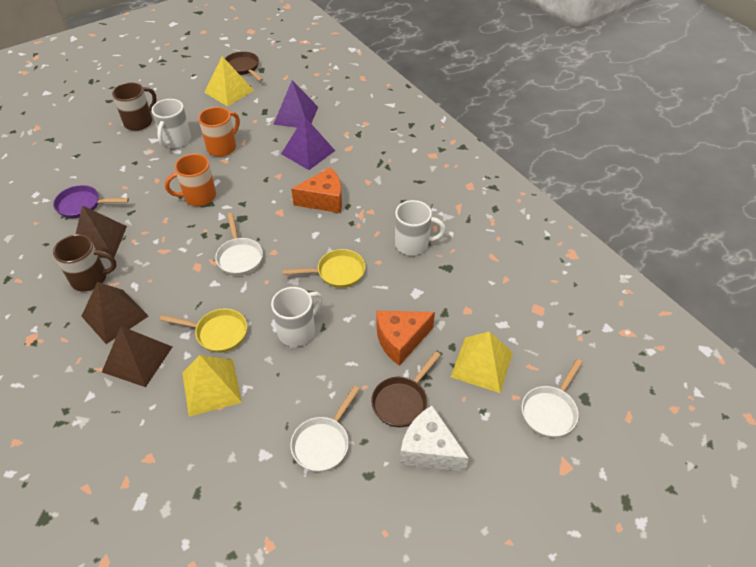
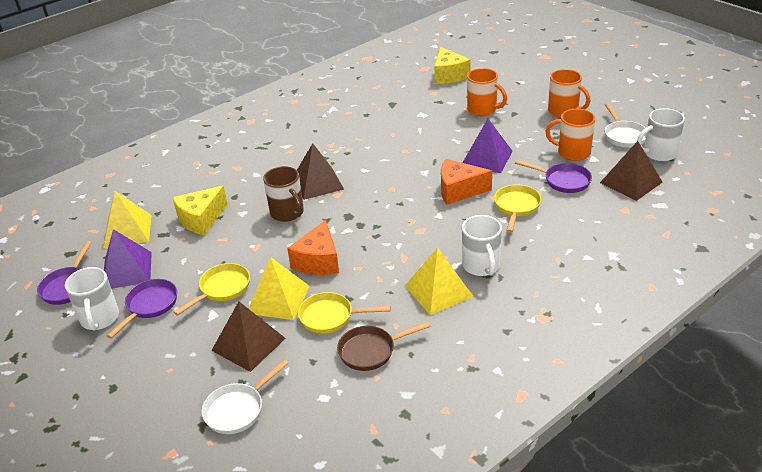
brown mug: [53,234,117,291] [112,82,157,131] = 2 -> [263,166,304,222] = 1
brown pan: [225,51,263,81] [371,351,441,427] = 2 -> [337,321,431,371] = 1
orange mug: [165,154,216,206] [198,107,240,157] = 2 -> [467,68,507,116] [545,109,595,161] [548,69,590,118] = 3
purple pan: [53,185,129,218] = 1 -> [37,241,92,305] [107,279,177,339] [515,160,592,193] = 3
white cheese: [400,406,469,472] = 1 -> none = 0
white pan: [215,213,263,276] [290,386,360,472] [521,359,583,438] = 3 -> [202,359,289,434] [605,103,646,147] = 2
yellow cheese: none = 0 -> [172,186,228,235] [434,47,471,84] = 2
yellow pan: [160,308,247,353] [283,249,365,288] = 2 -> [174,263,250,316] [298,292,391,334] [494,184,541,233] = 3

